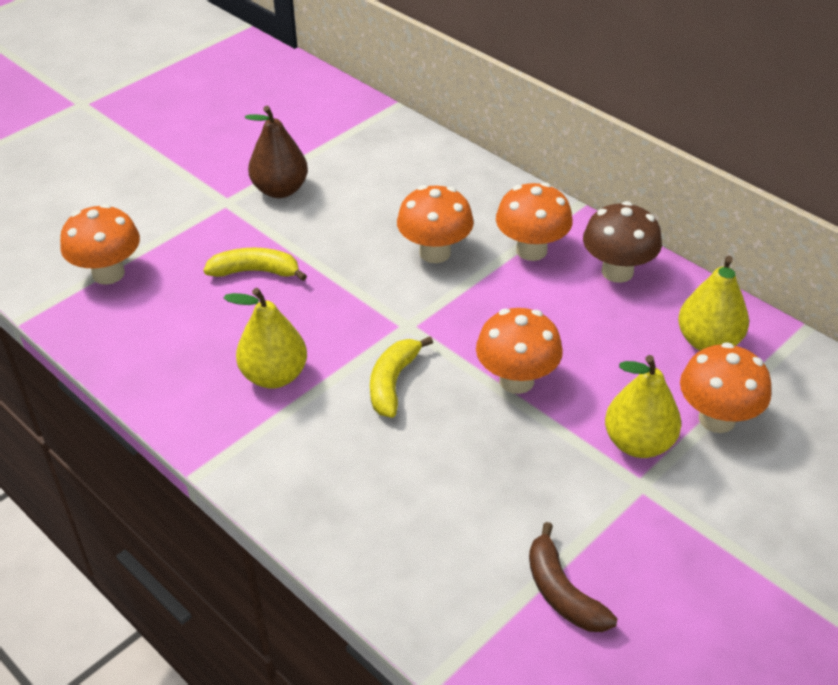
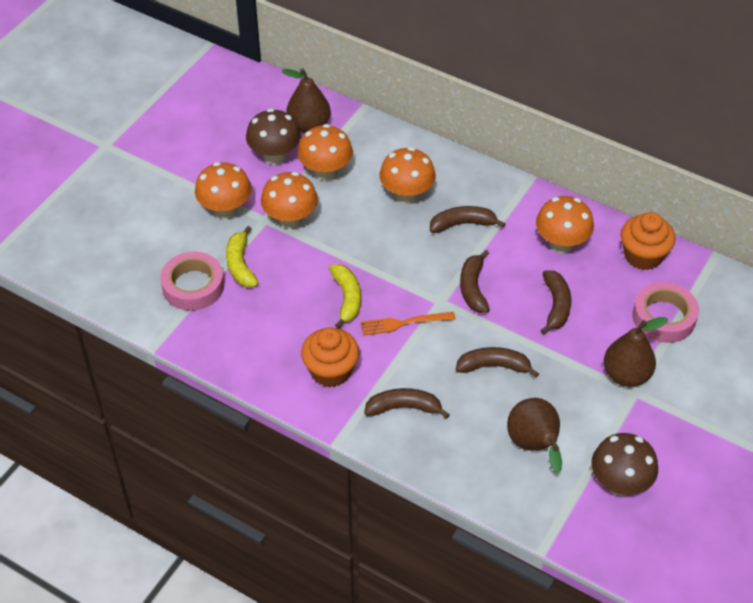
brown banana: [529,522,618,632] = 1 -> [364,388,450,419] [430,206,505,233] [456,347,539,378] [460,250,490,313] [540,271,571,335] = 5
brown mushroom: [583,201,662,283] = 1 -> [246,108,301,165] [591,433,658,496] = 2
brown pear: [245,106,308,198] = 1 -> [282,68,331,133] [507,398,562,473] [604,317,668,387] = 3
orange cupcake: none = 0 -> [301,328,359,387] [621,212,675,270] = 2
orange fork: none = 0 -> [361,312,456,336] = 1
pink tape: none = 0 -> [160,251,224,311] [633,282,699,343] = 2
yellow pear: [224,288,307,389] [605,355,681,458] [678,256,749,351] = 3 -> none = 0

